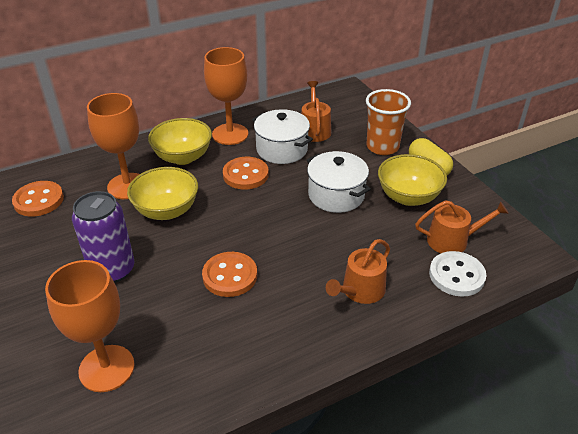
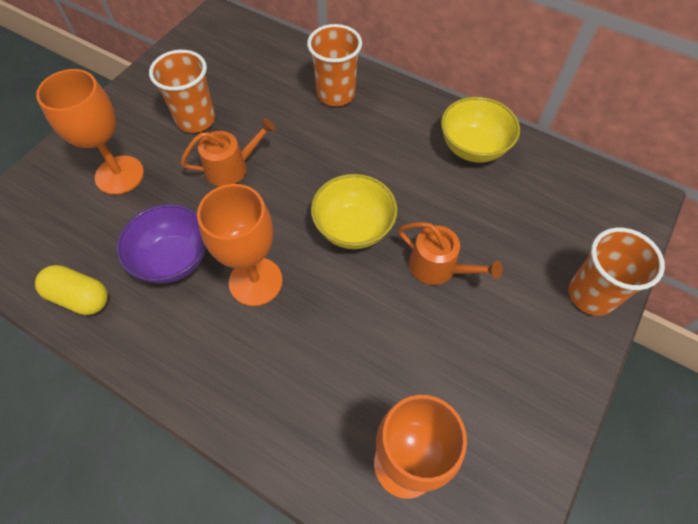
orange button: [12,181,64,217] [202,252,257,297] [223,157,269,190] = 3 -> none = 0
orange cup: [366,89,411,155] = 1 -> [149,50,215,133] [307,24,362,106] [569,227,665,316] = 3
orange watering can: [301,81,331,142] [326,239,390,304] [415,200,509,253] = 3 -> [181,118,276,186] [398,222,502,285] = 2
purple bowl: none = 0 -> [117,204,206,284] = 1
purple can: [72,191,135,283] = 1 -> none = 0
white button: [429,251,486,297] = 1 -> none = 0
white pot: [252,109,313,164] [307,151,371,213] = 2 -> none = 0
yellow bowl: [127,167,198,220] [148,118,212,165] [378,154,447,206] = 3 -> [311,174,397,249] [441,97,520,163] = 2

